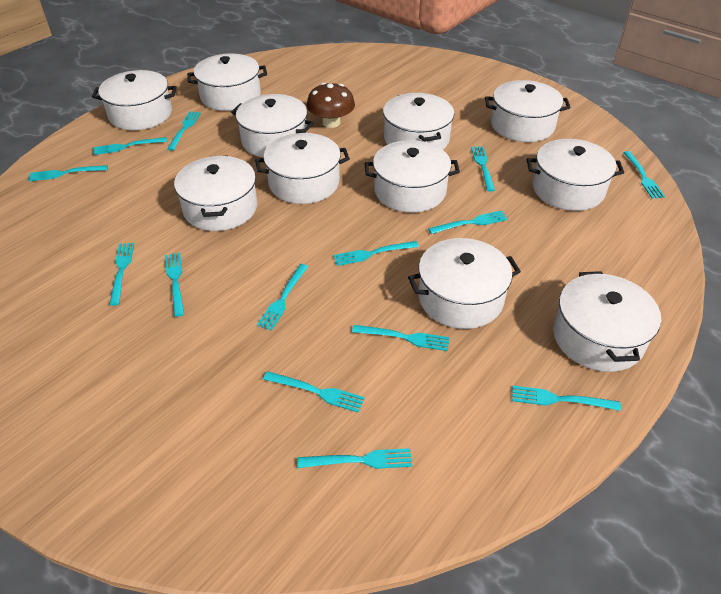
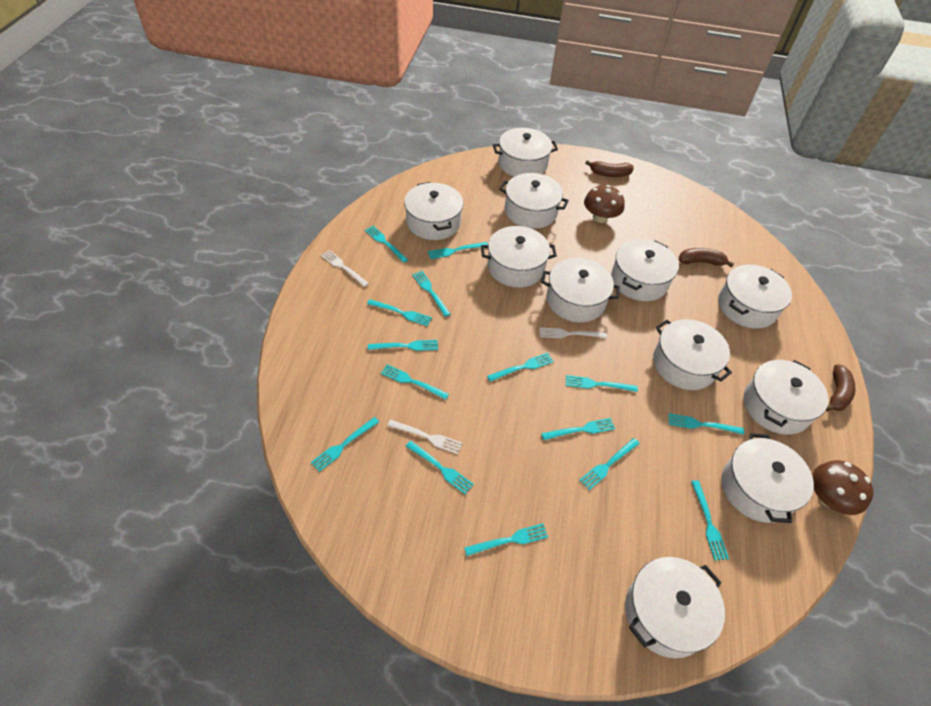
brown banana: none = 0 -> [585,160,634,177] [679,248,734,267] [826,364,855,411] = 3
brown mushroom: [307,83,355,128] = 1 -> [584,185,625,223] [812,460,873,515] = 2
turquoise fork: [28,165,108,181] [93,137,167,155] [109,243,134,306] [165,252,184,317] [167,111,201,151] [257,264,308,331] [263,371,365,413] [298,448,412,469] [333,241,419,266] [352,325,450,351] [428,210,508,234] [471,146,495,192] [512,386,621,411] [623,151,665,199] = 14 -> [311,417,379,472] [365,226,408,263] [367,299,432,326] [368,340,438,351] [381,364,449,400] [406,441,474,494] [412,271,450,317] [428,242,488,259] [464,523,548,556] [487,353,554,382] [541,418,615,440] [566,375,638,392] [579,438,640,490] [668,413,744,435] [691,480,729,560] = 15
white fork: none = 0 -> [321,250,369,287] [387,420,462,454] [539,328,607,338] = 3

